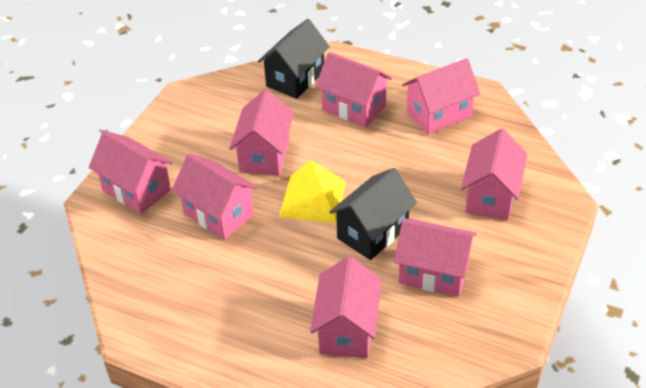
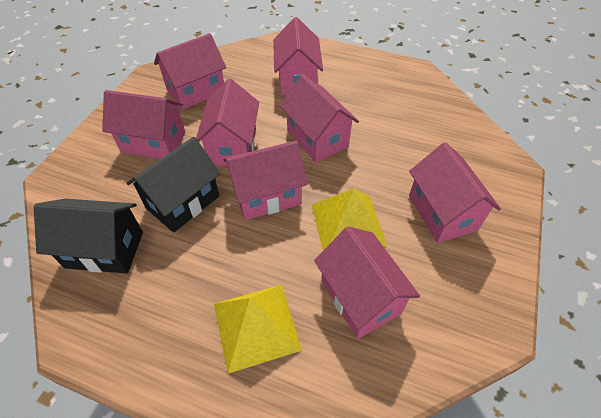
yellow pyramid: [279,161,346,223] = 1 -> [214,285,302,374] [312,188,387,250] = 2

